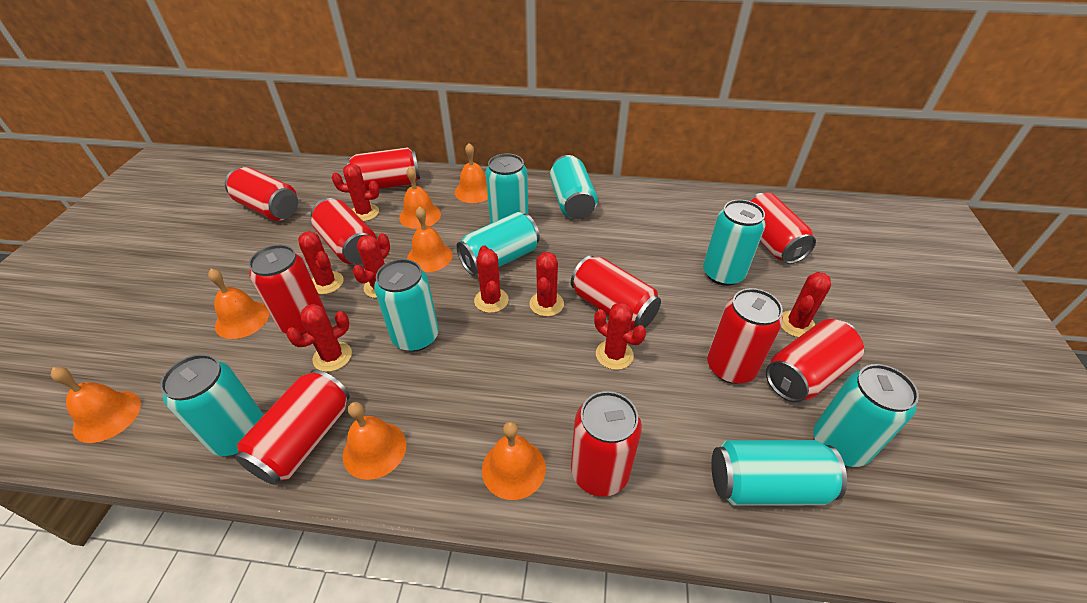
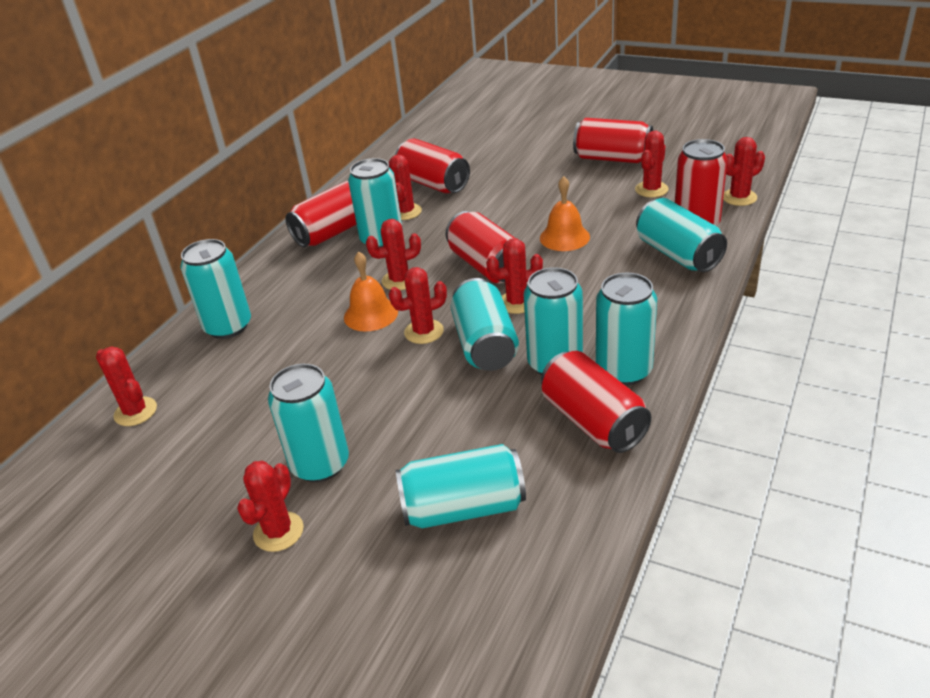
orange bell: [51,367,141,443] [208,269,269,339] [343,402,407,480] [399,167,441,229] [407,206,453,272] [455,143,488,203] [482,421,546,500] = 7 -> [344,251,398,331] [540,176,590,251] = 2
red can: [225,167,298,221] [235,369,350,485] [249,245,325,335] [311,198,377,264] [347,147,420,191] [571,255,661,330] [571,391,642,497] [707,288,783,384] [747,193,816,264] [766,319,864,402] = 10 -> [285,181,357,247] [395,138,470,193] [446,211,515,283] [541,351,651,453] [573,118,653,163] [675,139,728,226] = 6

